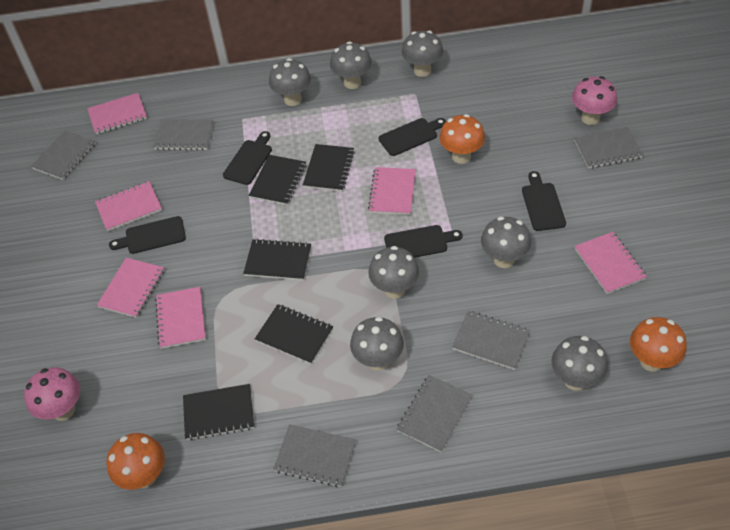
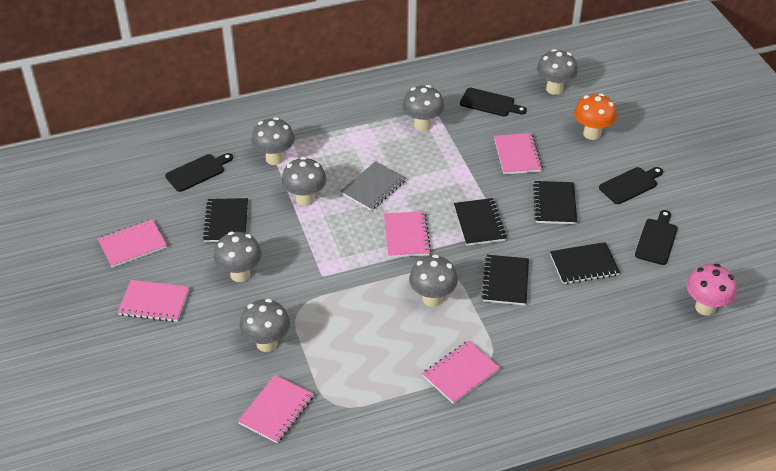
black cutting board: [109,216,186,254] [223,131,272,185] [379,118,446,156] [384,225,463,258] [522,171,566,231] = 5 -> [165,153,233,192] [460,88,527,117] [599,167,663,204] [635,210,678,265] = 4
grey notebook: [31,130,95,180] [153,120,213,150] [273,424,356,487] [397,375,472,452] [452,311,530,370] [574,127,643,169] = 6 -> [341,161,406,211] = 1
orange mushroom: [106,433,165,490] [439,114,485,164] [630,317,687,372] = 3 -> [574,93,617,140] = 1
pink mushroom: [24,367,80,421] [572,76,617,125] = 2 -> [687,264,737,316] = 1

